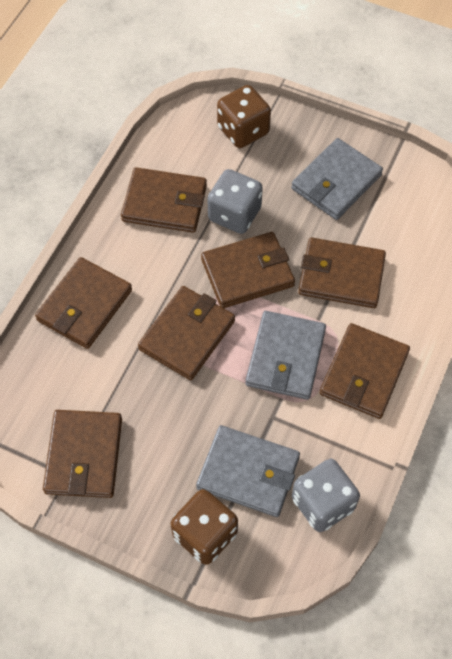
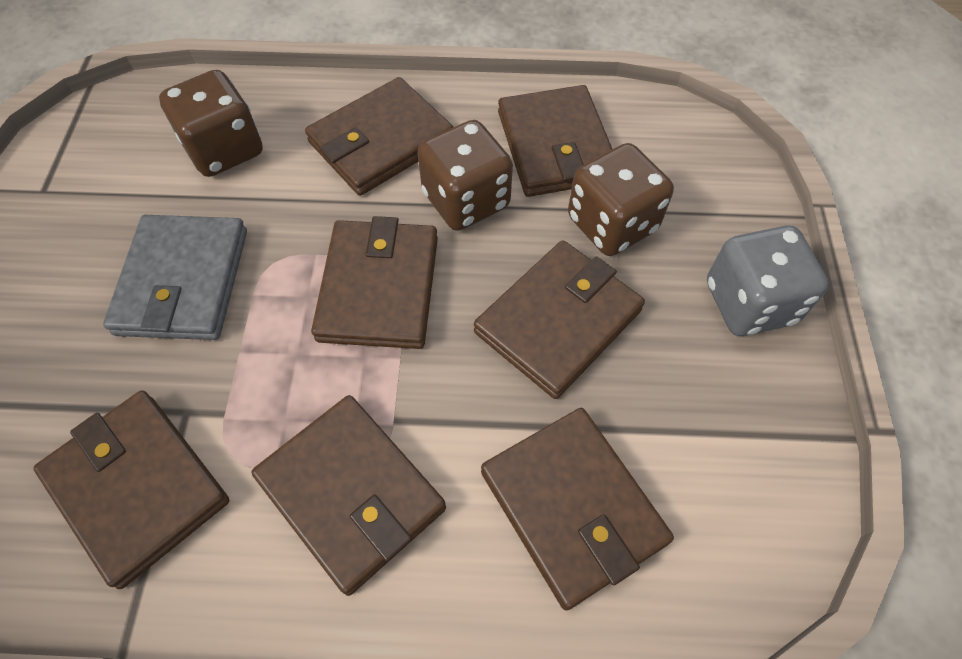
brown dice: [171,489,238,565] [217,85,271,148] = 2 -> [159,70,263,177] [417,120,513,231] [568,143,674,256] = 3
grey dice: [207,169,263,234] [292,459,360,532] = 2 -> [707,226,829,336] = 1
grey wallet: [196,425,300,517] [245,311,326,400] [291,138,383,220] = 3 -> [103,215,247,340] = 1

